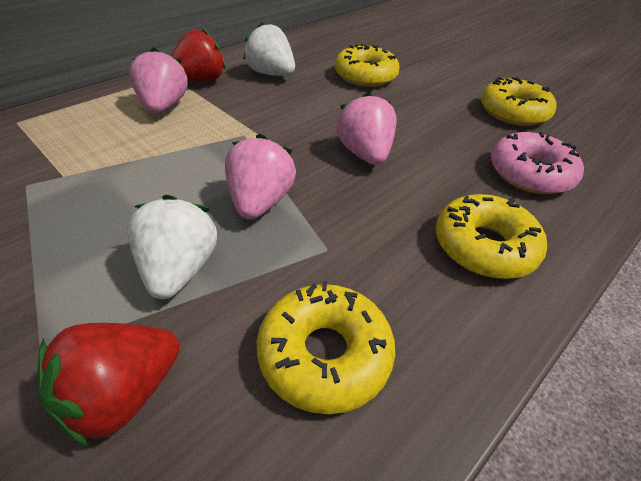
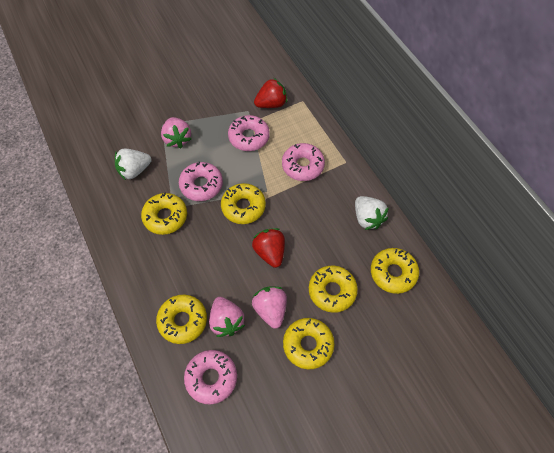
pink donut: [491,132,584,194] = 1 -> [179,161,223,201] [184,350,237,405] [228,115,270,151] [282,143,325,181] = 4
yellow donut: [257,281,395,414] [335,43,400,87] [435,194,547,279] [481,77,557,126] = 4 -> [141,193,187,235] [156,294,207,344] [221,183,266,224] [283,318,335,369] [309,265,358,313] [371,248,419,294] = 6

